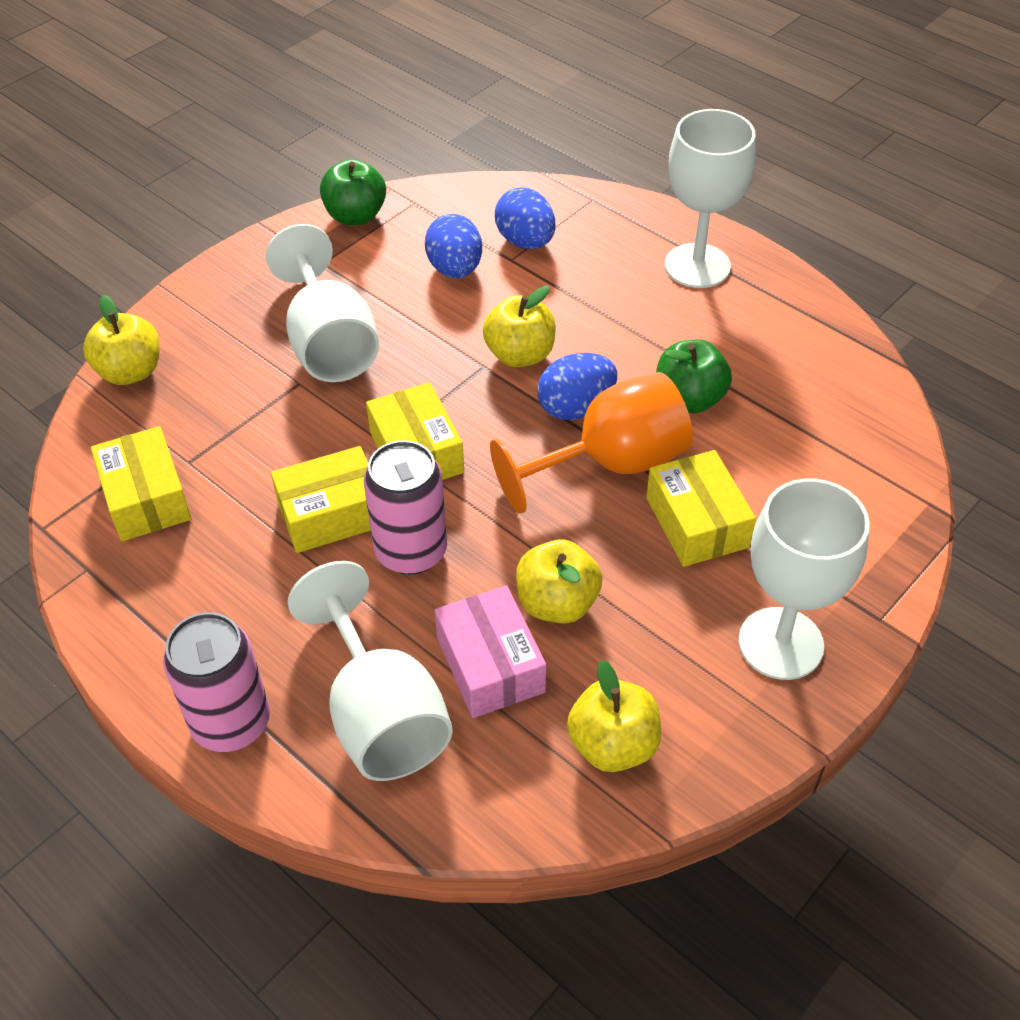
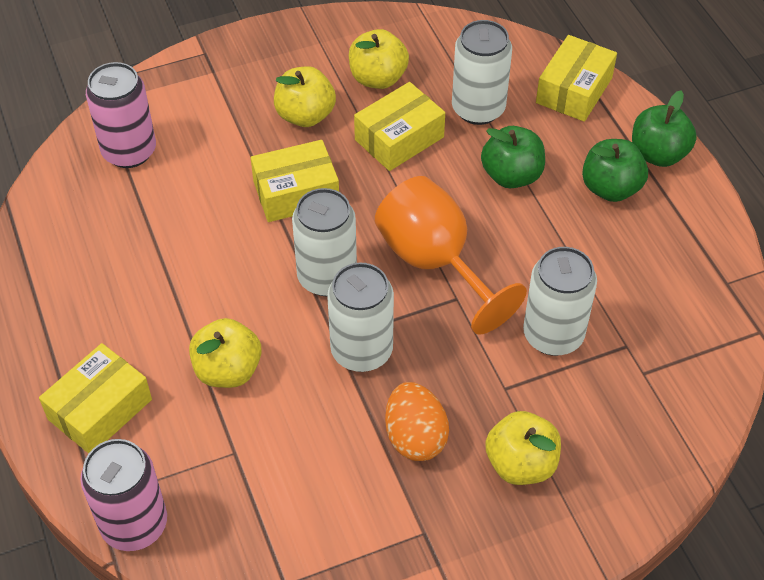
blue egg: [425,214,482,278] [495,187,555,249] [537,353,617,420] = 3 -> none = 0
green apple: [320,159,386,225] [656,340,732,413] = 2 -> [481,126,545,188] [582,139,648,202] [632,90,697,167] = 3
orange egg: none = 0 -> [385,382,449,461] = 1
pink box: [435,585,546,718] = 1 -> none = 0
white can: none = 0 -> [292,188,357,297] [327,263,394,372] [452,20,512,125] [523,247,597,356] = 4
white goblet: [266,224,379,382] [288,561,453,781] [665,109,756,288] [738,478,870,680] = 4 -> none = 0

